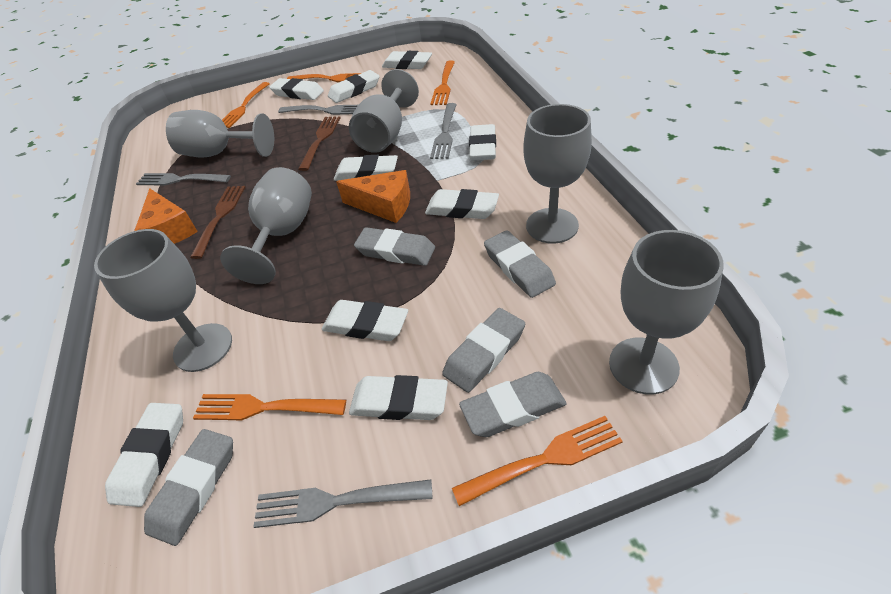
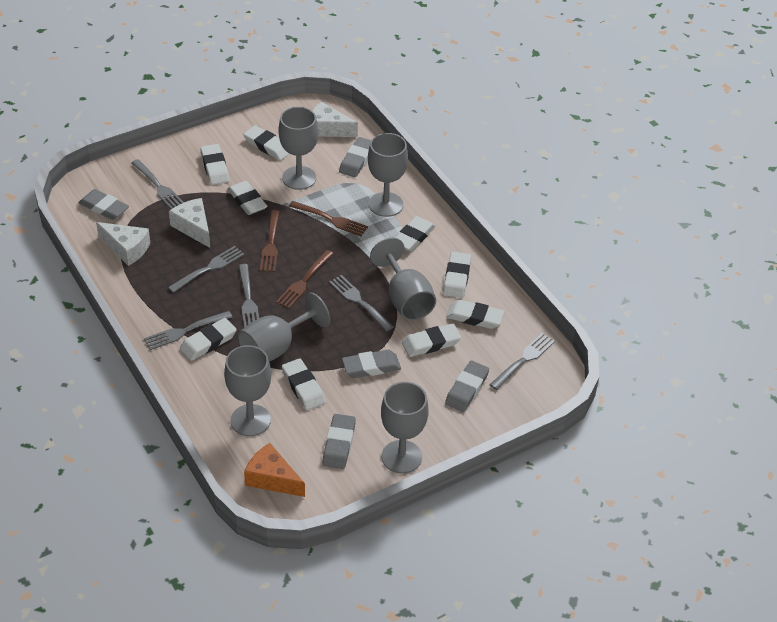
brown fork: [190,186,245,259] [298,116,341,171] = 2 -> [260,210,280,272] [276,250,334,309] [289,201,368,236] = 3
grey fork: [136,173,231,186] [253,479,433,528] [278,105,358,115] [430,103,457,159] = 4 -> [132,159,184,209] [144,311,232,350] [168,246,244,293] [239,264,259,328] [329,275,393,331] [490,333,555,390] = 6
orange cheese: [134,188,198,244] [336,170,410,223] = 2 -> [244,443,305,497] = 1
orange fork: [193,394,346,420] [222,82,270,128] [287,73,361,82] [430,60,455,105] [452,416,623,506] = 5 -> none = 0
white cheese: none = 0 -> [96,222,150,266] [169,198,210,248] [312,102,358,137] = 3

